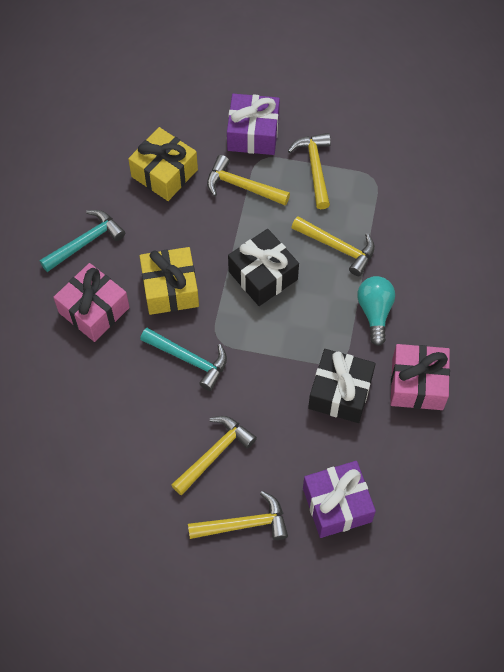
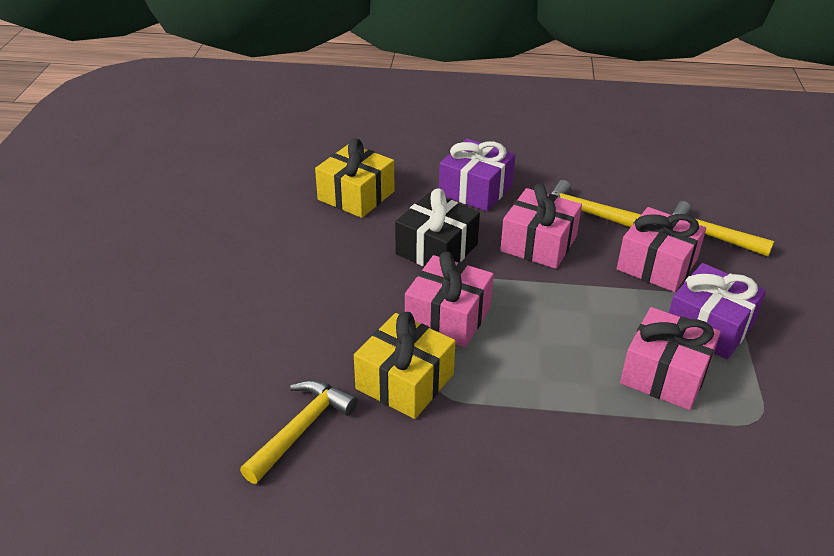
black gift: [228,229,299,306] [308,349,376,423] = 2 -> [395,188,480,267] = 1
pink gift: [53,263,130,342] [390,344,450,410] = 2 -> [405,252,494,347] [500,183,582,269] [617,207,706,292] [620,307,721,410] = 4
turquoise hammer: [40,210,125,272] [140,328,227,391] = 2 -> none = 0
turquoise light bulb: [357,276,395,346] = 1 -> none = 0
yellow hammer: [171,416,257,495] [188,491,288,540] [207,155,290,205] [288,133,331,209] [291,216,375,276] = 5 -> [240,380,358,484] [551,180,641,227] [671,201,774,256] = 3

